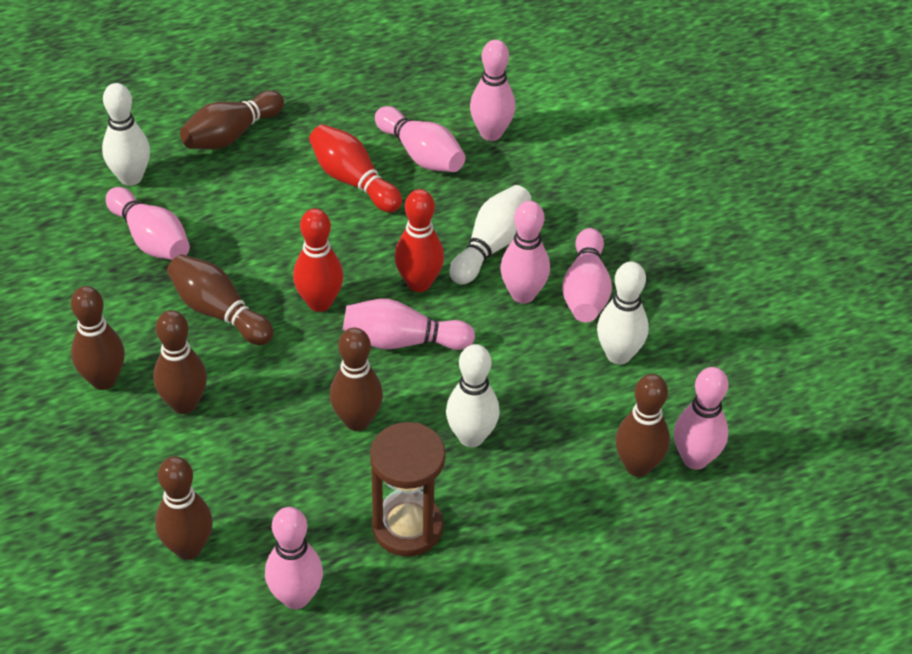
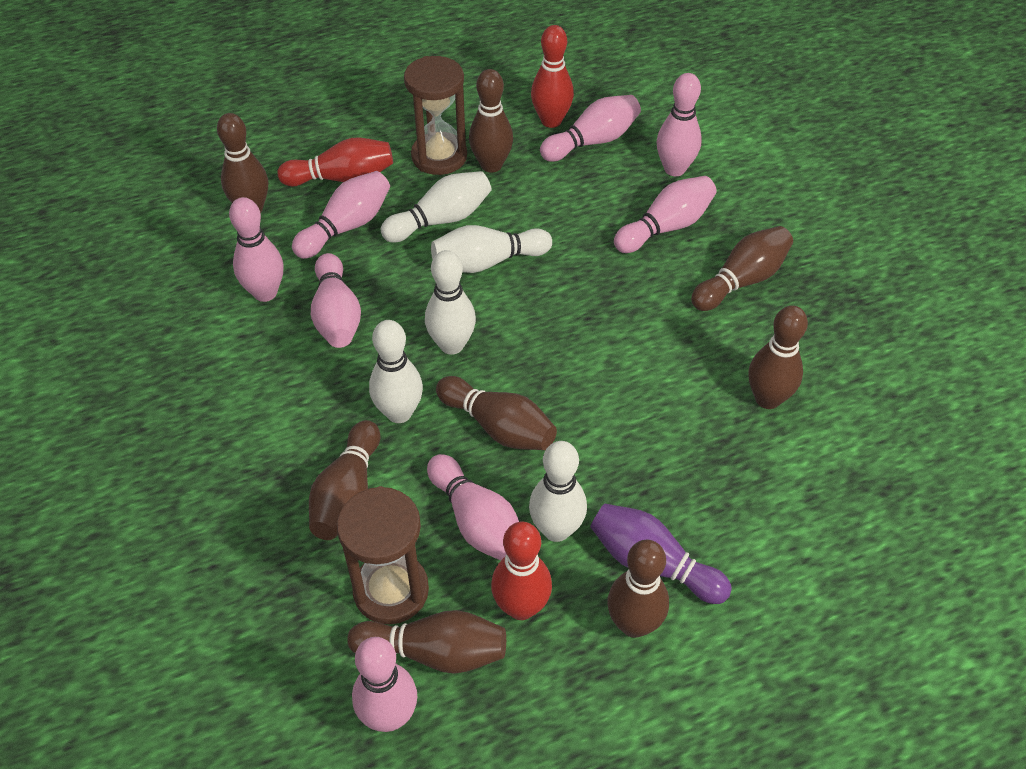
brown bowling pin: [71,286,125,390] [153,310,207,414] [155,456,213,560] [167,254,274,345] [180,91,284,149] [330,328,383,431] [615,374,670,477] = 7 -> [217,113,268,213] [309,420,380,540] [347,610,506,674] [436,376,557,450] [469,69,513,173] [607,540,669,638] [691,226,793,311] [749,305,808,409] = 8
brown hourglass: [370,422,446,557] = 1 -> [337,486,429,624] [404,56,467,175] = 2
purple bowling pin: none = 0 -> [590,503,732,604] = 1
white bowling pin: [102,83,150,186] [446,344,500,447] [449,185,531,285] [597,262,648,364] = 4 -> [369,320,423,423] [381,171,492,243] [425,250,476,355] [431,225,552,273] [529,441,587,542] = 5

